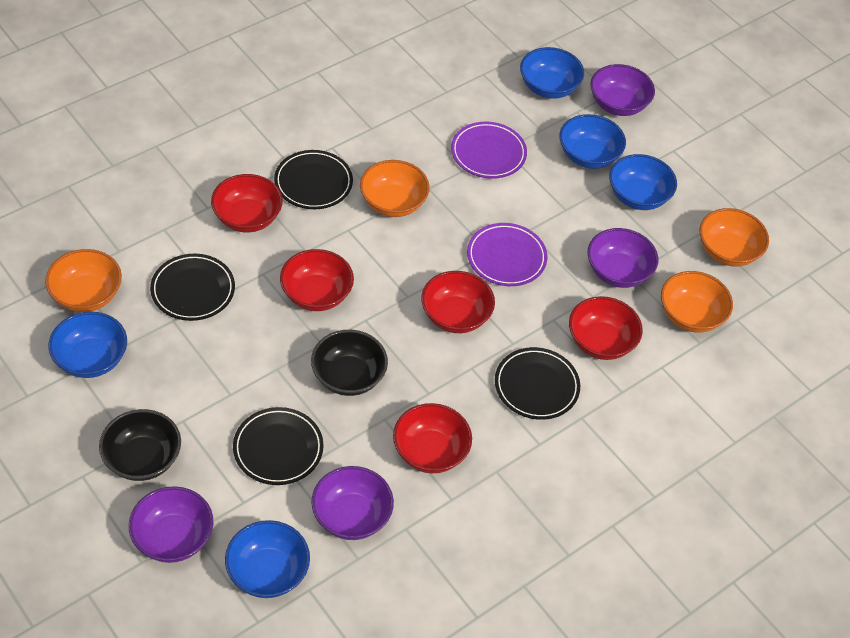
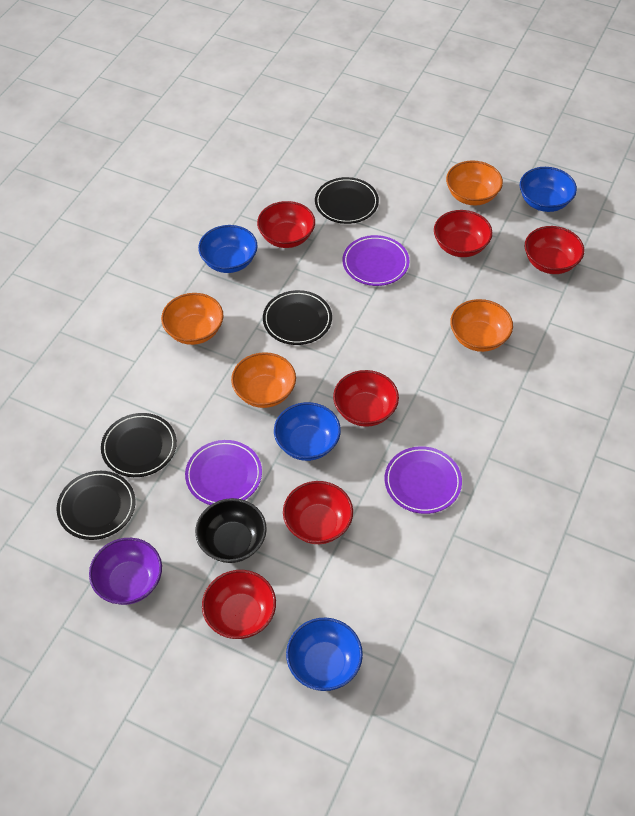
black bowl: [99,409,181,481] [311,330,388,396] = 2 -> [195,498,267,563] = 1
blue bowl: [49,312,127,378] [225,520,310,598] [520,47,584,99] [560,114,626,169] [609,154,677,210] = 5 -> [198,225,258,273] [274,402,341,461] [286,618,363,691] [520,167,577,212] = 4
purple bowl: [129,486,213,563] [311,466,394,540] [588,228,658,288] [590,64,655,116] = 4 -> [89,538,162,605] = 1
purple plate: [451,122,527,179] [467,223,548,286] = 2 -> [185,440,262,505] [343,235,409,286] [385,446,462,514] = 3
red bowl: [211,174,283,233] [280,249,354,311] [393,403,472,473] [421,271,495,333] [569,296,643,360] = 5 -> [202,570,276,639] [257,201,315,248] [283,481,353,544] [333,370,399,427] [434,210,493,257] [525,226,584,274] = 6

